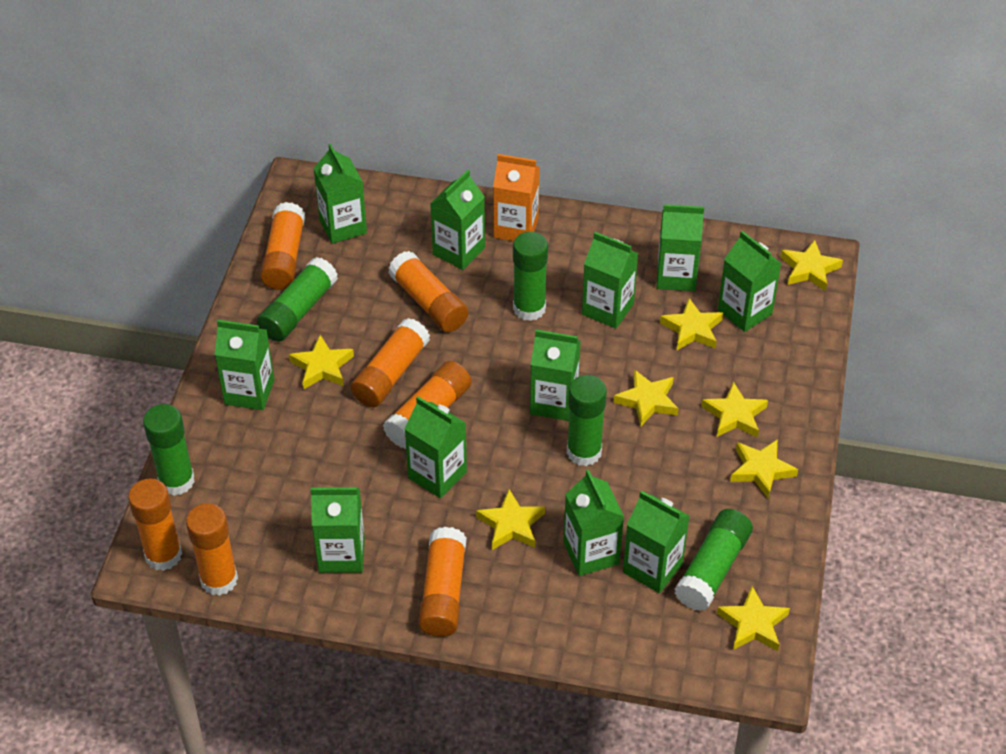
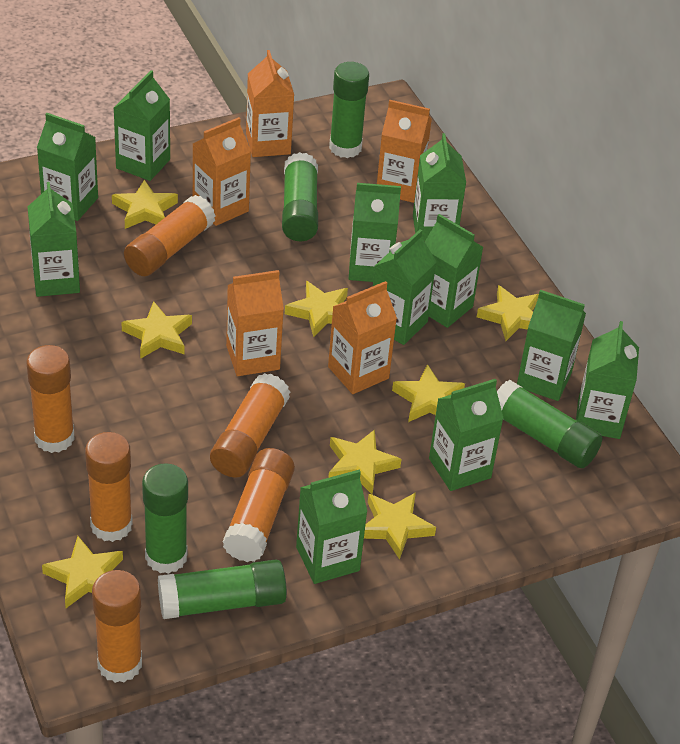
orange carton: [493,154,540,241] = 1 -> [193,117,251,226] [226,270,284,376] [246,50,294,157] [328,281,397,394] [377,100,432,203] = 5
orange glue stick: [128,478,182,571] [186,503,238,596] [260,202,305,290] [351,318,430,407] [383,361,471,449] [388,251,469,332] [418,527,467,637] = 7 -> [26,345,75,453] [85,432,133,542] [92,570,142,683] [124,195,216,276] [210,373,290,478] [222,448,295,562] = 6

